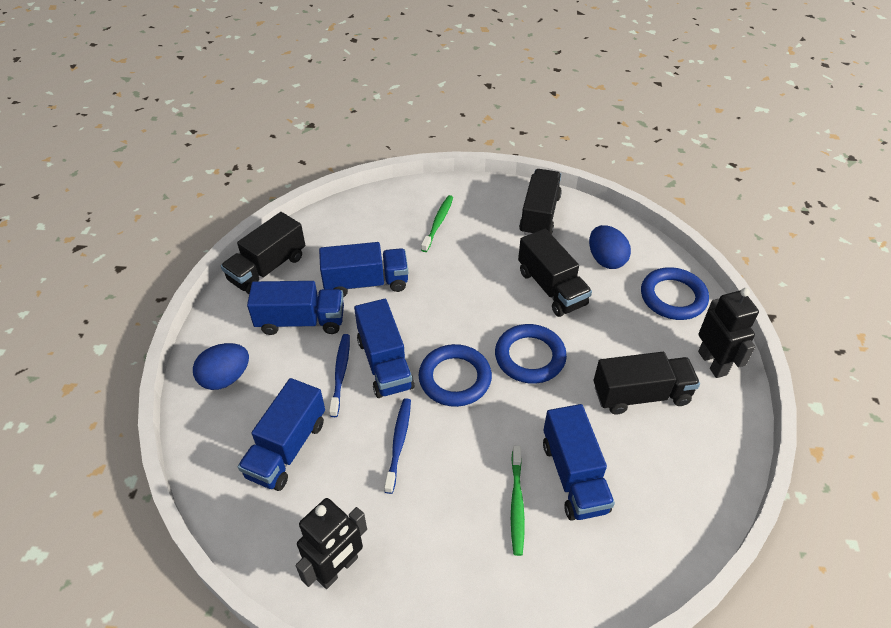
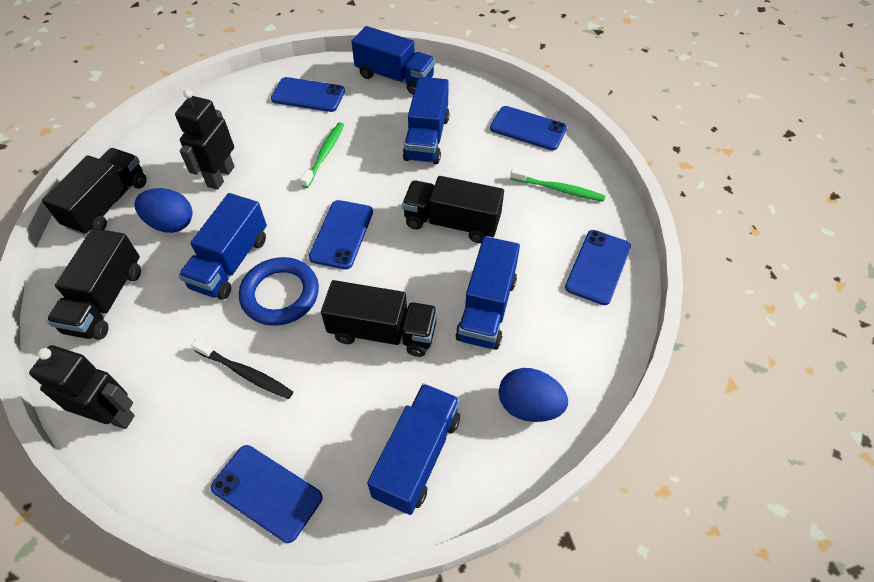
black toothbrush: none = 0 -> [191,340,293,399] = 1
blue phone: none = 0 -> [211,445,323,543] [271,77,345,112] [309,200,373,269] [490,106,567,150] [565,230,631,305] = 5
blue ring: [419,344,492,407] [495,324,567,384] [641,267,709,320] = 3 -> [239,257,319,326] = 1
blue toothbrush: [329,334,350,417] [384,398,411,494] = 2 -> none = 0

